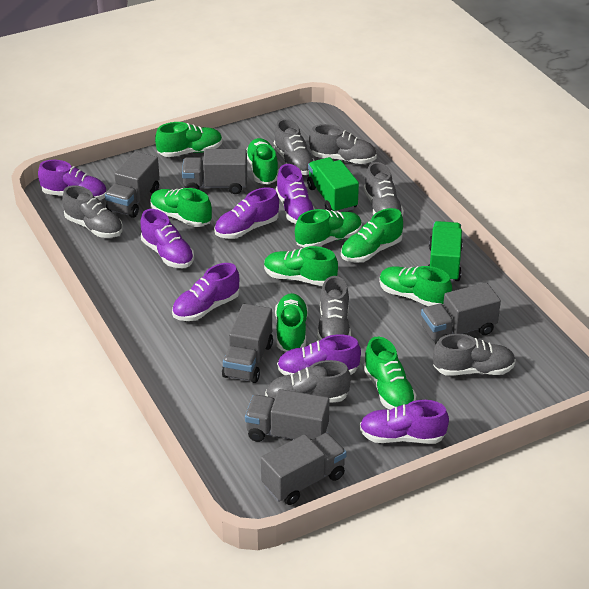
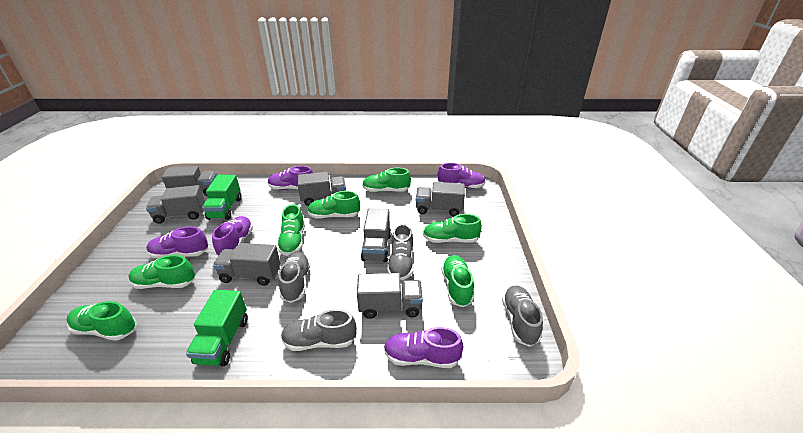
green shoe: [151,188,212,227] [155,122,223,157] [246,138,278,184] [264,246,338,286] [275,293,308,352] [295,209,362,248] [341,208,403,263] [363,337,416,410] [379,266,452,306] = 9 -> [67,301,137,341] [129,255,195,289] [277,204,305,256] [307,191,360,219] [362,168,411,192] [423,214,482,243] [441,255,474,307] = 7
grey shoe: [62,185,123,238] [265,360,351,403] [273,119,315,175] [309,124,377,164] [317,276,351,341] [364,162,404,216] [433,334,516,376] = 7 -> [278,252,311,303] [281,309,357,351] [387,224,414,281] [502,285,543,347] = 4
grey truck: [105,151,160,218] [182,149,247,194] [222,304,273,383] [245,389,329,442] [261,433,347,505] [421,282,501,344] = 6 -> [146,185,205,224] [162,166,217,196] [213,243,280,286] [297,172,346,206] [357,273,423,319] [361,208,391,262] [416,182,465,216] = 7
purple shoe: [38,160,107,200] [141,209,194,268] [172,263,239,321] [214,187,279,239] [276,164,315,224] [277,334,361,375] [359,400,449,444] = 7 -> [147,227,208,258] [212,216,253,256] [268,166,313,190] [384,327,463,368] [438,163,486,189] = 5

